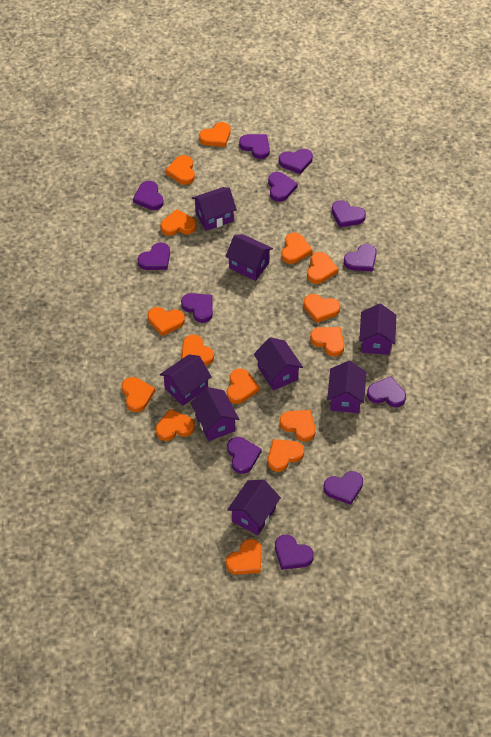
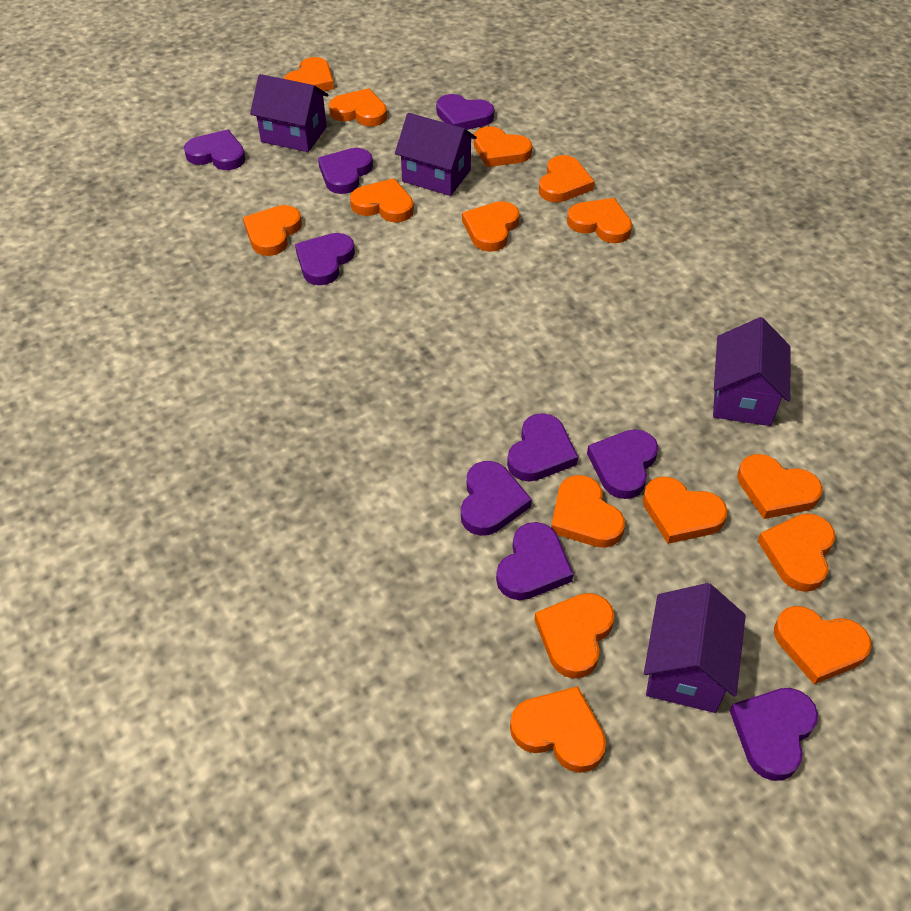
purple heart: [133,181,164,210] [138,243,170,270] [181,293,213,323] [227,437,261,474] [239,134,270,159] [268,172,298,202] [275,535,314,570] [279,149,313,174] [323,471,363,505] [332,200,366,227] [344,244,377,271] [367,376,406,407] = 12 -> [184,129,246,170] [295,233,355,285] [318,148,373,194] [436,94,494,130] [461,461,532,536] [496,522,574,600] [507,413,578,481] [587,429,658,499] [729,688,818,781] = 9
purple house: [160,355,212,406] [191,387,239,441] [192,187,237,231] [225,234,273,281] [227,480,281,535] [254,337,303,391] [327,361,367,413] [359,303,396,355] = 8 -> [250,74,329,152] [395,113,477,196] [644,583,746,713] [713,317,791,426] = 4

